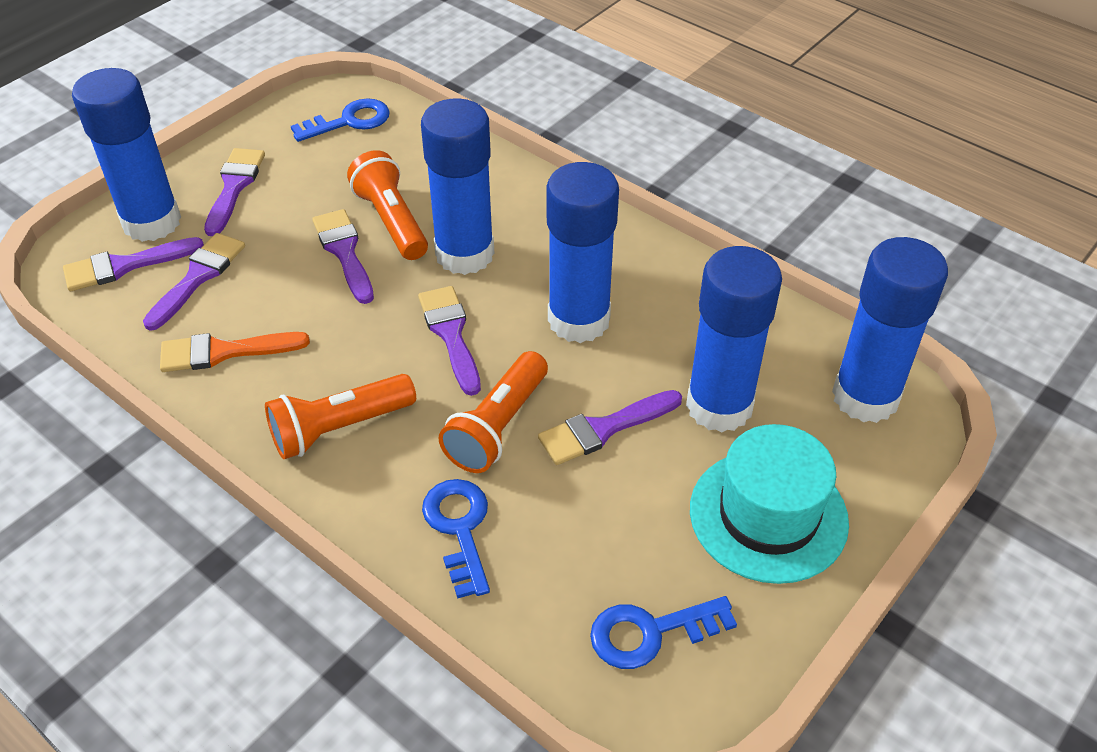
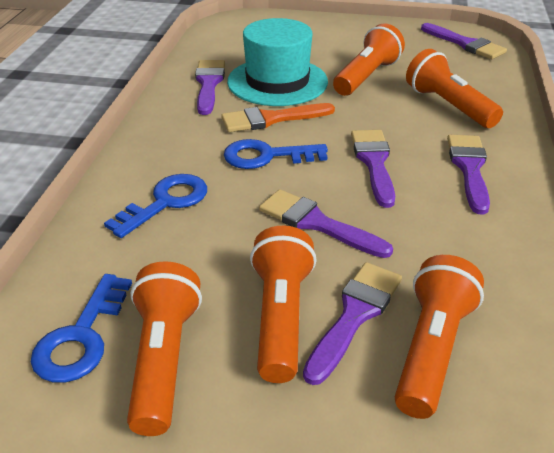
blue glue stick: [72,68,181,242] [421,98,495,275] [547,162,619,343] [686,246,782,433] [832,237,948,423] = 5 -> none = 0
orange flashlight: [265,374,416,459] [347,150,428,260] [438,351,548,473] = 3 -> [127,261,202,436] [250,226,317,383] [333,23,405,96] [395,255,484,419] [406,49,503,128] = 5

